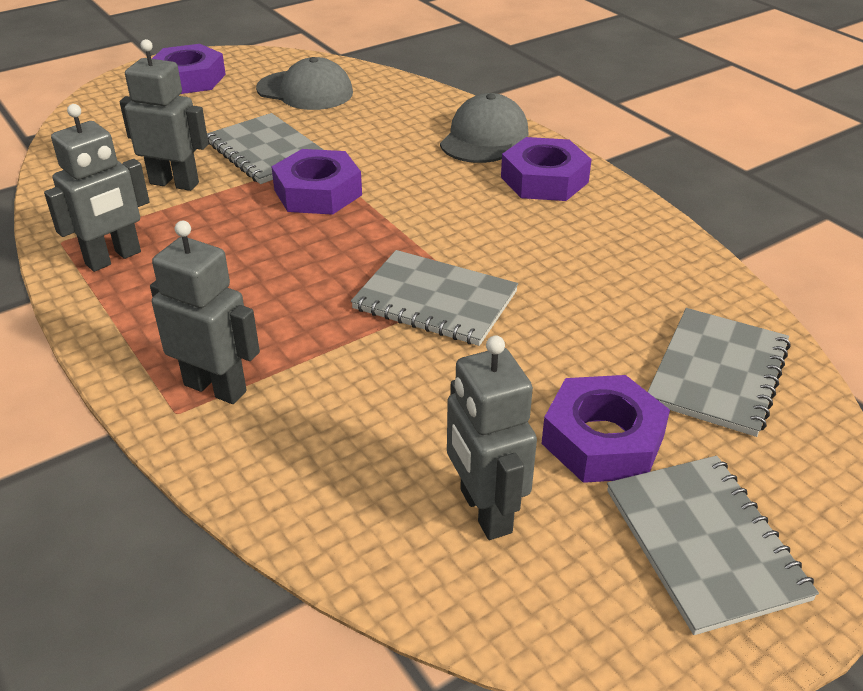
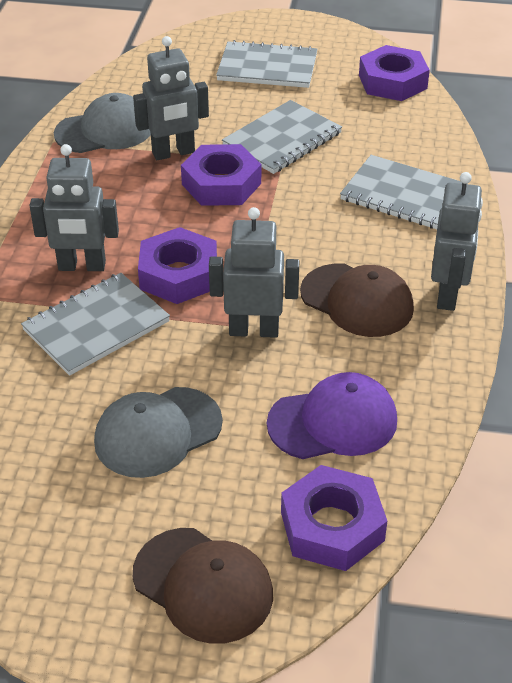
brown cap: none = 0 -> [133,528,273,644] [300,264,414,337] = 2
purple cap: none = 0 -> [267,372,397,459] = 1

